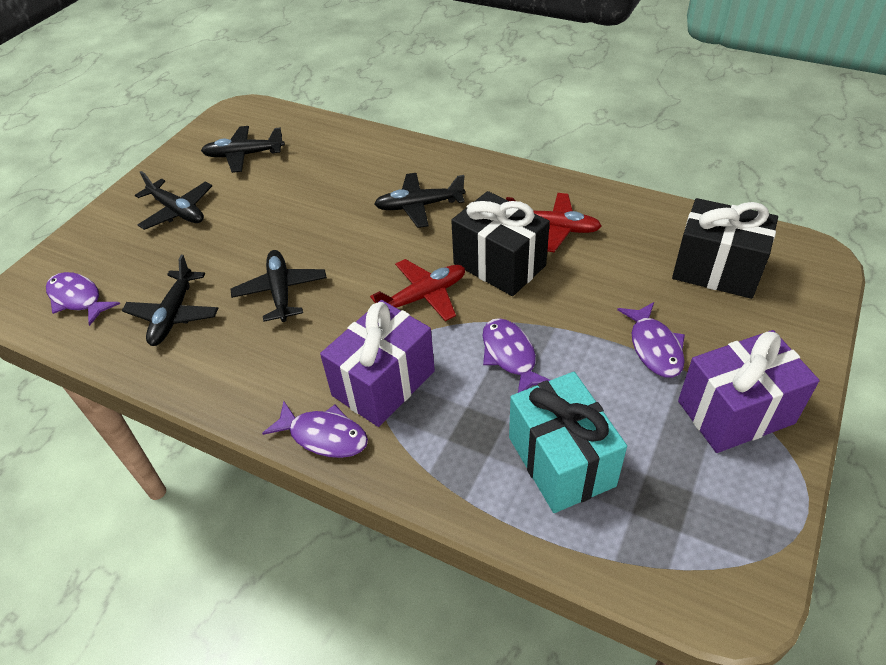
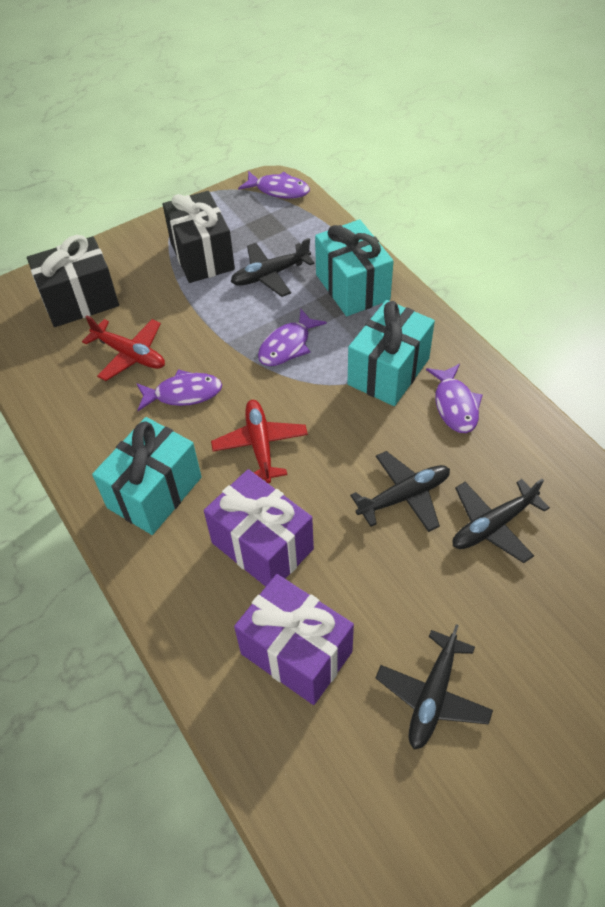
black plane: [122,255,218,346] [135,171,212,230] [201,126,285,173] [231,250,327,322] [374,173,465,228] = 5 -> [231,238,315,297] [350,451,450,532] [376,624,493,749] [452,479,550,563] = 4
turquoise gift: [509,372,627,513] = 1 -> [92,417,202,535] [315,219,394,316] [348,300,435,406] = 3

